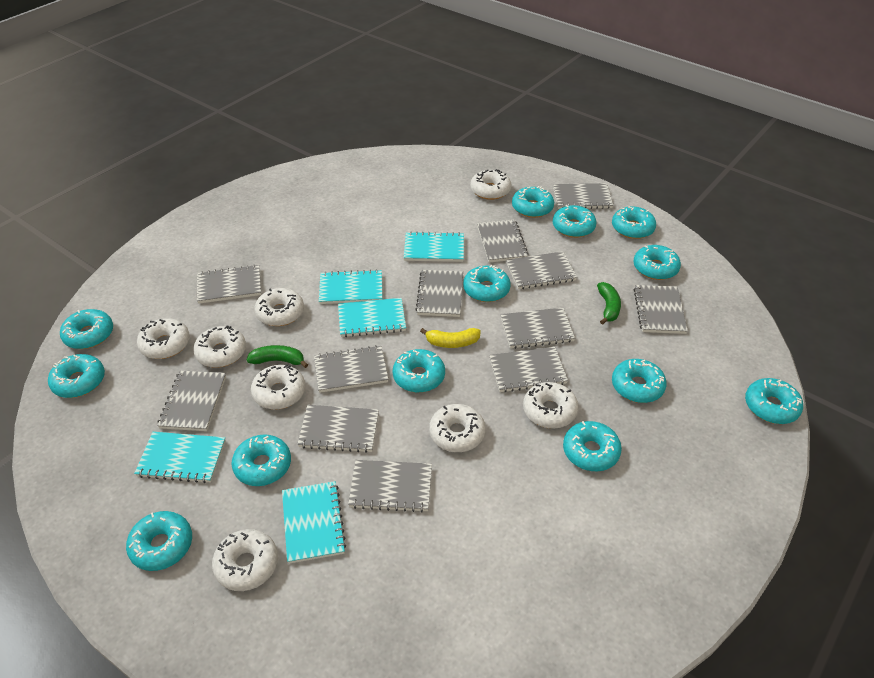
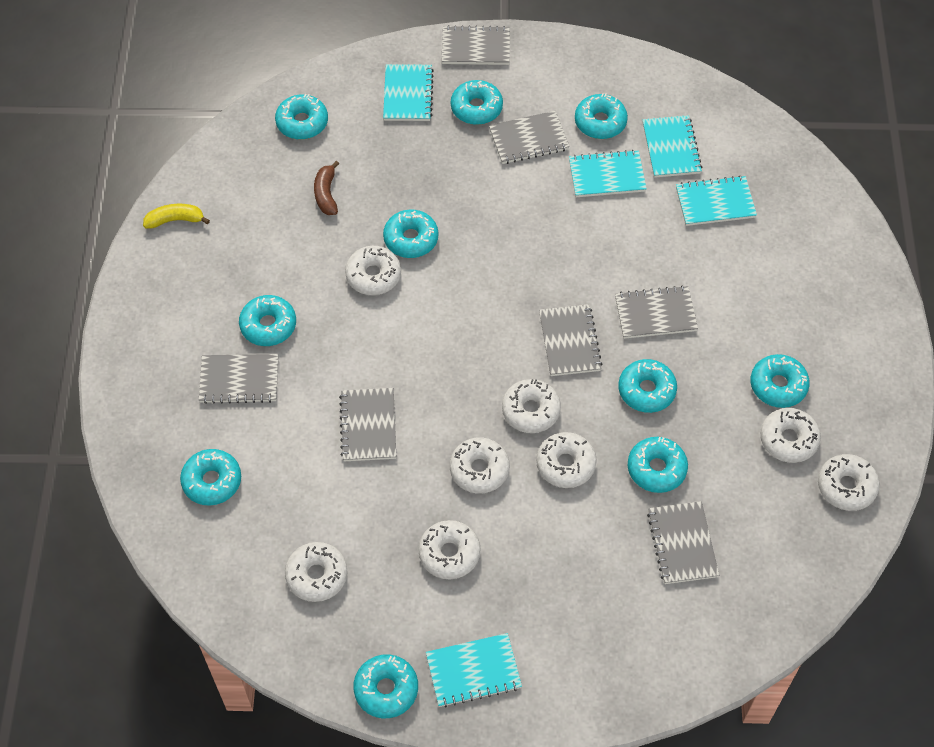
brown banana: none = 0 -> [314,161,339,215] = 1
green banana: [246,345,308,368] [597,282,621,325] = 2 -> none = 0
grey notebook: [157,371,226,431] [197,265,261,304] [297,405,379,453] [314,345,388,393] [348,460,432,512] [415,270,463,317] [477,219,529,263] [489,347,568,393] [501,308,575,349] [506,251,577,289] [553,183,613,209] [634,285,688,334] = 12 -> [199,354,278,404] [339,388,396,461] [442,25,510,65] [489,111,570,164] [539,304,602,376] [615,285,698,339] [647,501,719,584] = 7
turquoise donut: [48,354,105,398] [60,309,113,349] [126,511,192,571] [232,434,291,486] [393,349,445,393] [463,265,511,302] [512,186,554,218] [553,205,597,238] [563,421,622,471] [612,206,656,239] [612,359,667,403] [633,245,681,280] [745,378,803,424] = 13 -> [180,449,241,506] [239,295,296,346] [275,94,328,140] [353,654,418,718] [383,209,439,258] [451,80,503,125] [575,93,628,139] [618,359,677,413] [628,437,688,493] [751,354,810,408] = 10

